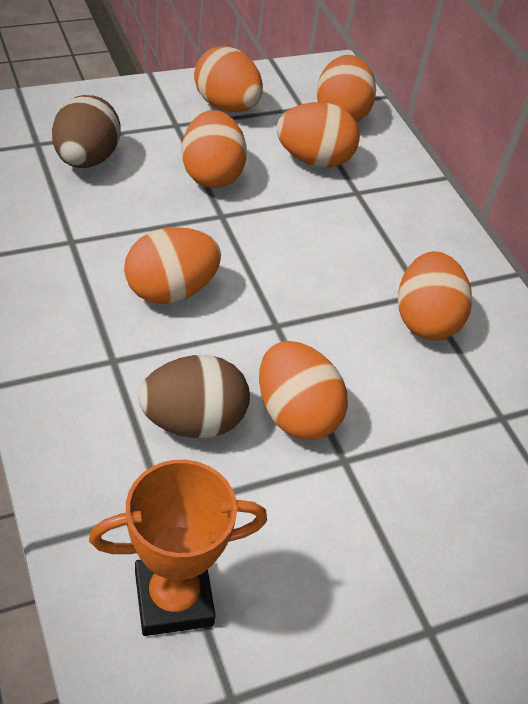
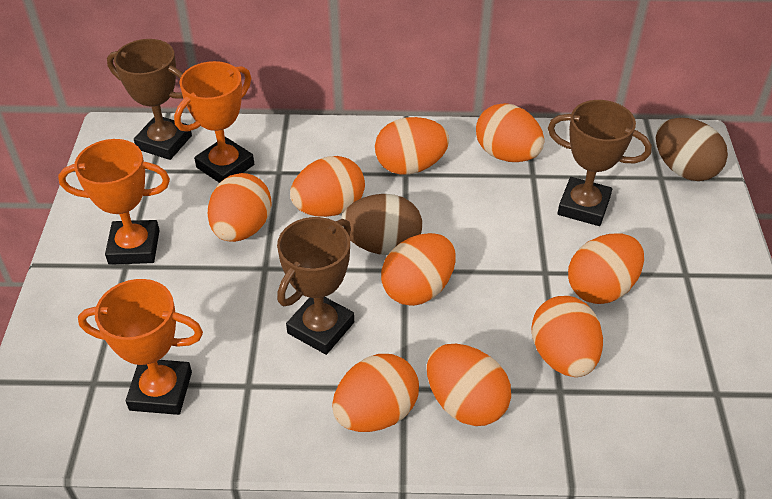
brown trophy: none = 0 -> [107,39,192,160] [277,217,354,355] [548,100,652,226] = 3
orange egg: [124,227,221,304] [182,110,247,188] [194,46,263,112] [259,341,348,440] [277,102,360,167] [316,55,376,123] [398,251,472,341] = 7 -> [208,173,272,242] [290,156,365,217] [332,354,419,432] [375,117,449,175] [381,233,456,306] [427,344,511,426] [476,103,544,162] [532,296,603,377] [568,234,644,304] = 9
orange trophy: [89,460,267,636] = 1 -> [58,139,170,265] [78,279,203,415] [174,61,254,183] = 3

